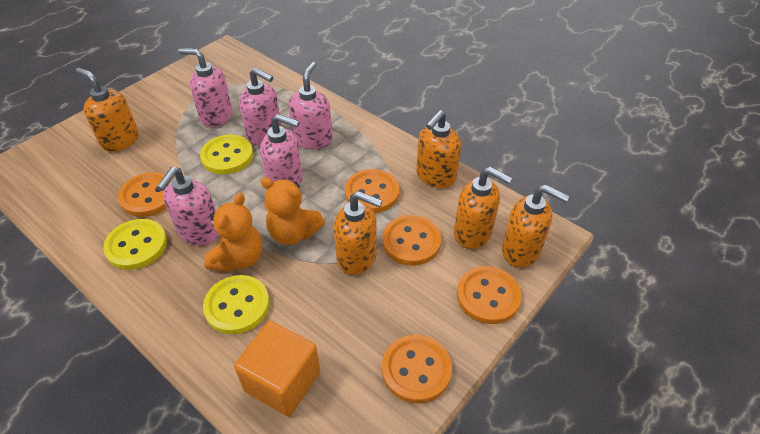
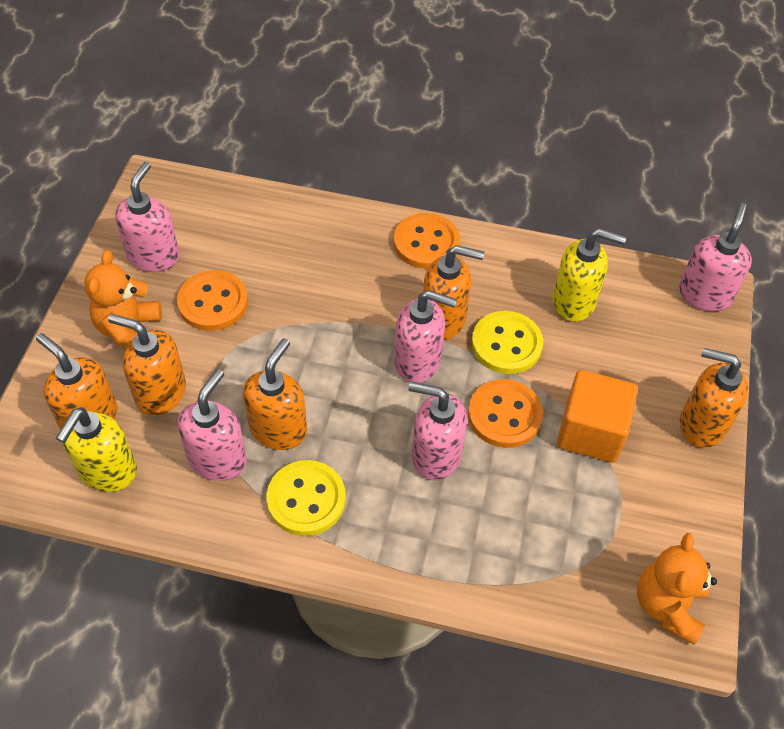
orange button: [118,172,173,217] [345,169,399,213] [382,215,441,266] [382,335,452,403] [457,266,522,324] = 5 -> [177,270,248,331] [394,213,460,269] [468,379,543,448] = 3
yellow button: [103,219,167,270] [200,135,253,174] [203,275,270,334] = 3 -> [266,460,346,536] [472,311,543,374] = 2
yellow soap dispenser: none = 0 -> [56,407,137,492] [552,228,627,322] = 2

